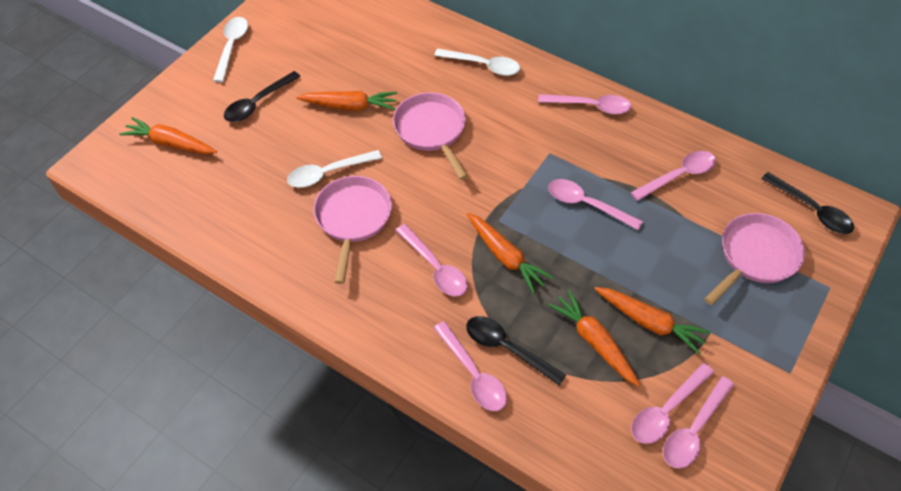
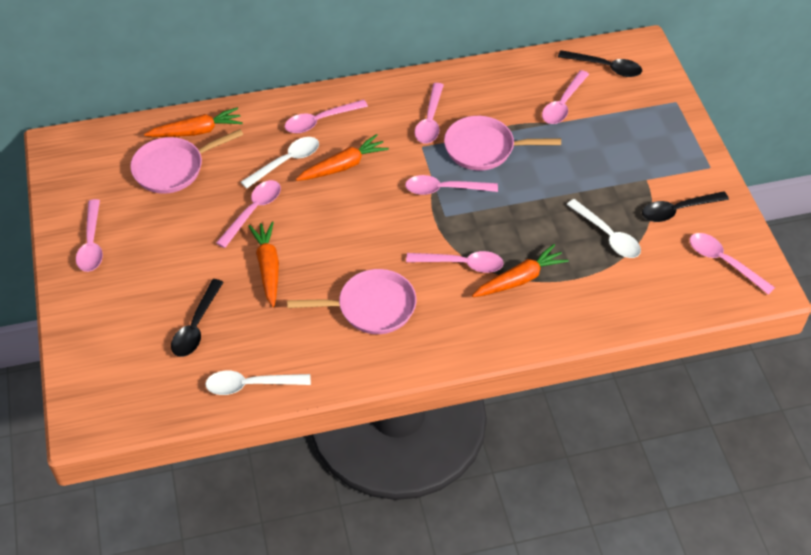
orange carrot: [119,117,217,154] [296,91,397,111] [467,213,554,294] [548,290,640,387] [594,287,711,355] = 5 -> [144,107,243,137] [248,221,279,307] [296,134,389,181] [472,244,569,297] = 4
pink spoon: [396,224,468,296] [434,321,507,411] [538,94,631,115] [548,179,643,230] [631,151,716,201] [631,363,714,444] [663,376,734,468] = 7 -> [76,199,103,272] [216,180,281,248] [285,100,368,133] [405,175,498,195] [406,251,504,273] [415,83,444,143] [542,70,589,124] [690,233,775,295] = 8

